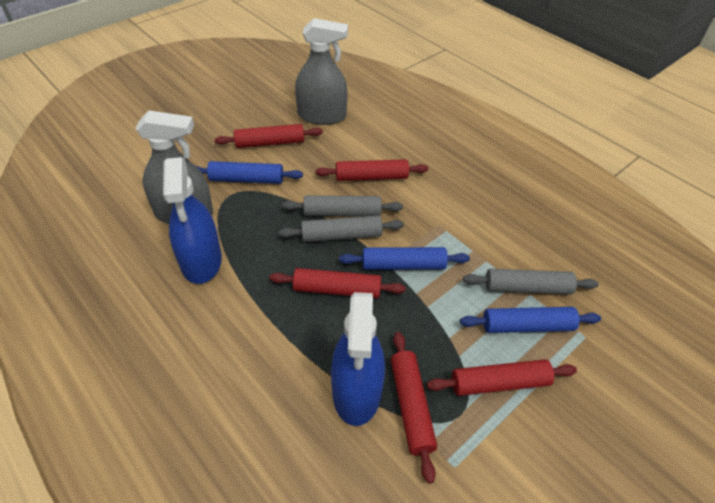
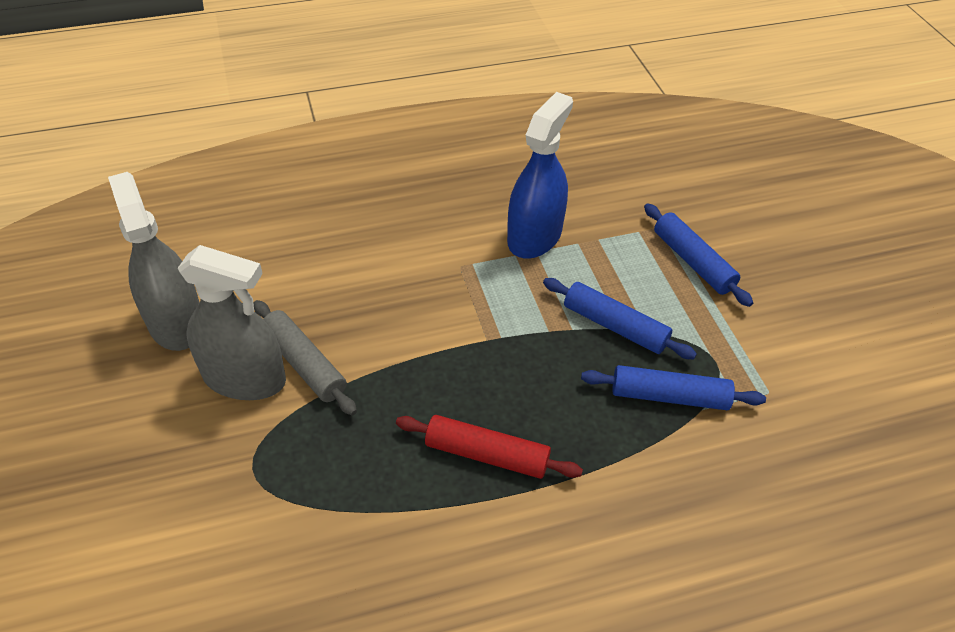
blue spray bottle: [163,157,222,284] [331,292,385,426] = 2 -> [507,92,573,259] = 1
grey rolling pin: [279,215,404,242] [282,195,403,217] [463,269,598,295] = 3 -> [253,300,357,415] = 1
red rolling pin: [215,124,323,148] [270,268,405,298] [315,159,428,181] [391,332,437,484] [427,359,577,396] = 5 -> [396,415,583,479] = 1

